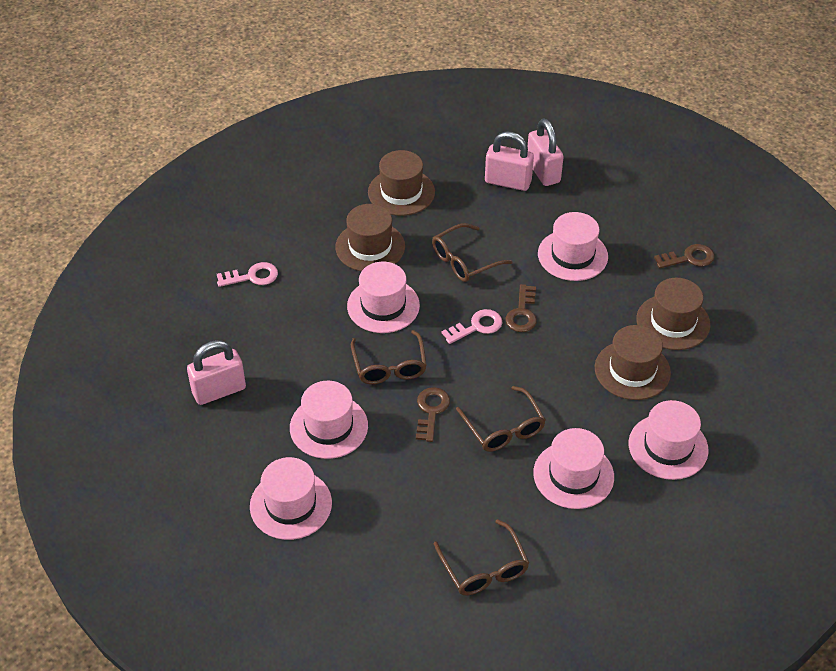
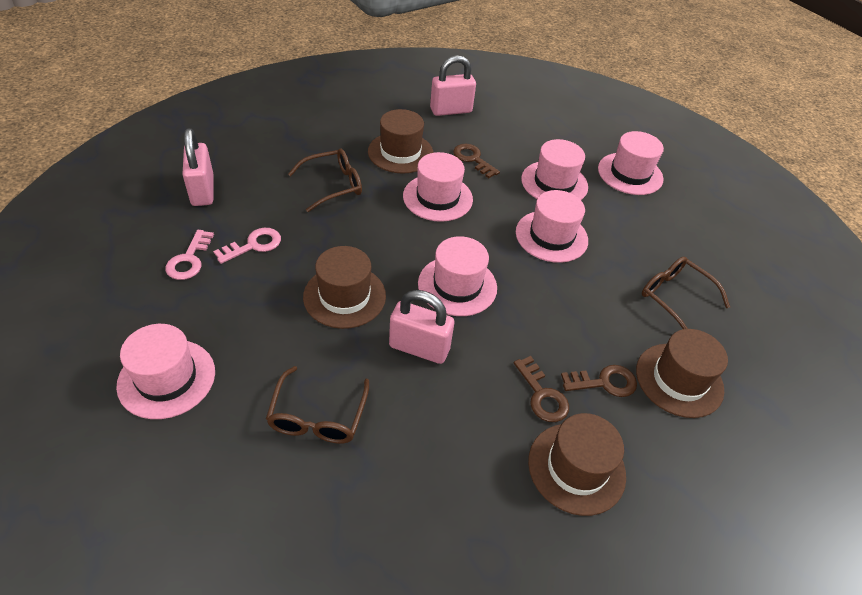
brown glasses: [351,330,427,384] [432,223,513,282] [434,519,529,595] [456,386,546,452] = 4 -> [266,366,369,444] [288,148,362,212] [642,257,730,329] = 3

